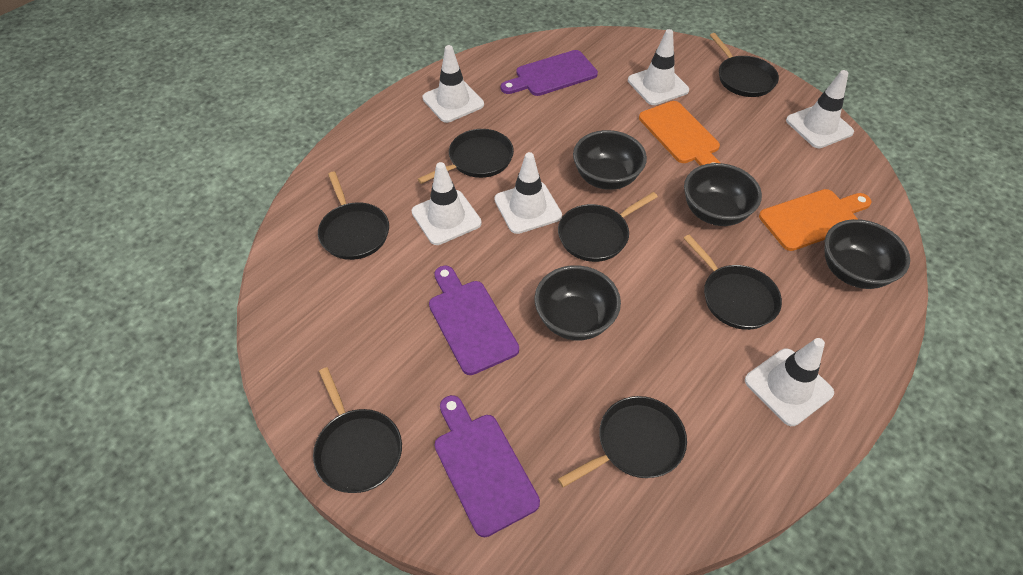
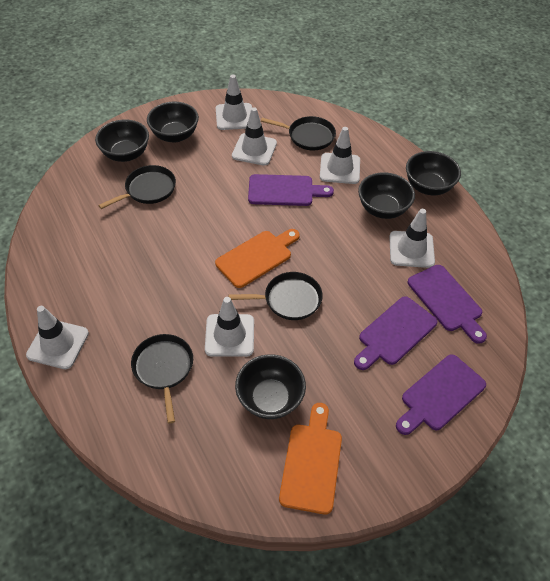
black bowl: [535,265,621,341] [573,130,647,190] [684,163,762,226] [825,219,910,289] = 4 -> [95,119,149,162] [147,102,199,143] [235,354,306,419] [358,172,415,219] [406,151,461,195] = 5
black pan: [313,367,402,493] [318,171,389,260] [418,129,514,184] [558,192,658,262] [558,396,687,488] [683,235,782,330] [710,33,779,97] = 7 -> [98,165,176,209] [131,334,193,424] [229,272,323,320] [261,116,336,150] = 4
purple cutting board: [429,265,519,375] [435,395,540,537] [501,50,598,96] = 3 -> [248,174,334,206] [354,296,437,370] [396,354,486,435] [408,265,487,344] = 4

